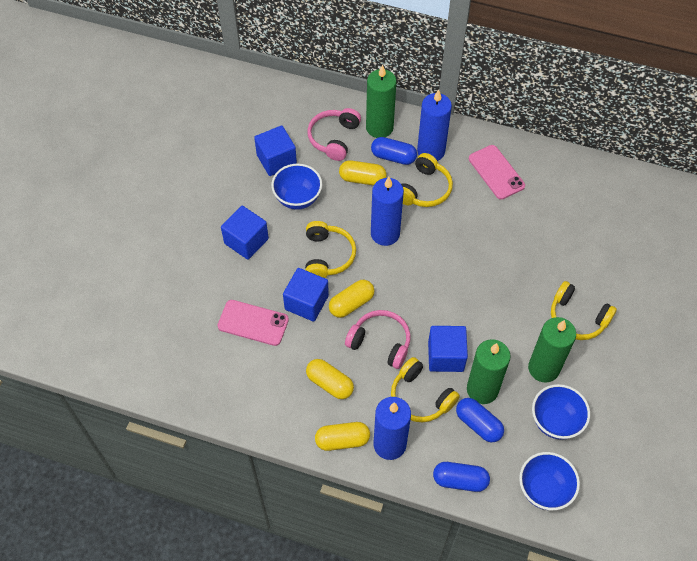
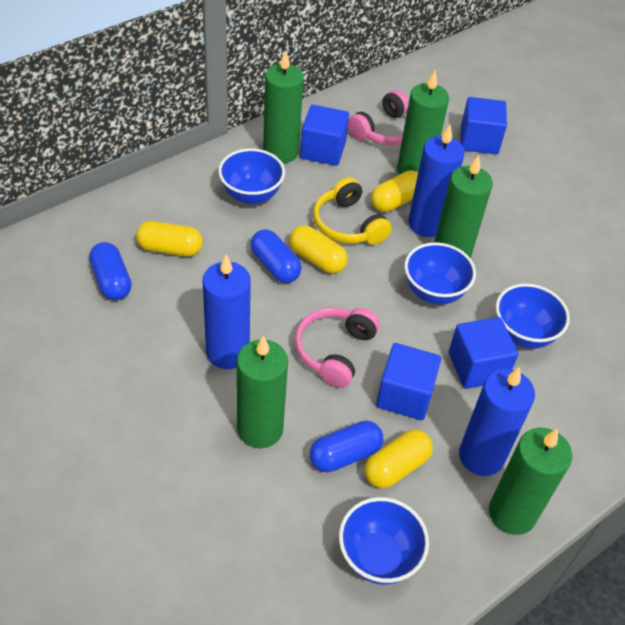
blue bowl: [271,164,322,210] [519,452,580,510] [532,384,590,440] = 3 -> [218,148,285,204] [339,497,429,585] [404,242,476,304] [496,283,570,349] = 4
green candle: [366,65,396,138] [467,339,511,404] [528,317,576,383] = 3 -> [237,336,288,448] [263,50,304,163] [397,71,449,174] [434,155,493,258] [489,428,572,535] = 5
pink phone: [217,300,289,346] [469,145,525,200] = 2 -> none = 0
yellow headphones: [305,221,356,278] [391,357,460,422] [401,153,453,207] [551,281,617,340] = 4 -> [313,177,392,245] = 1

